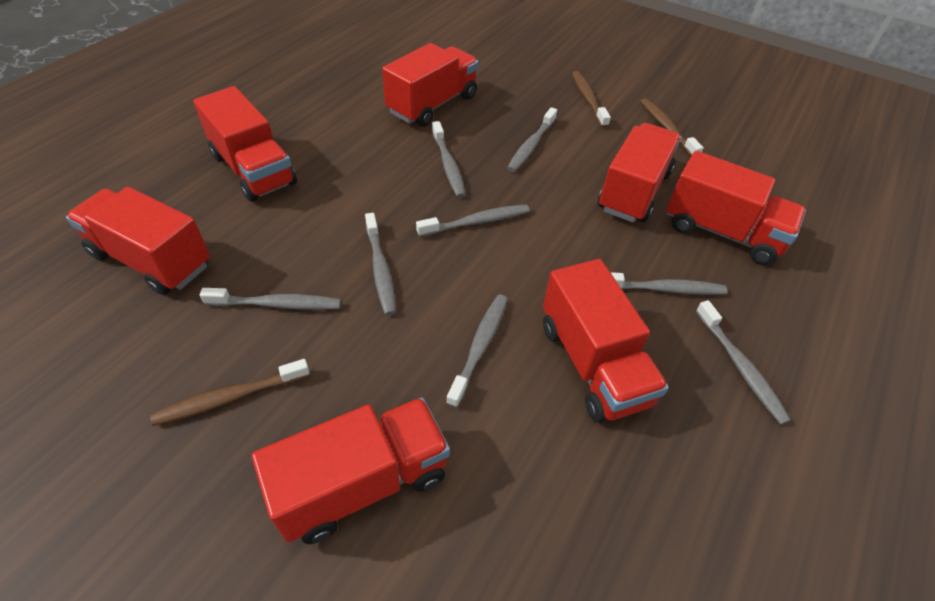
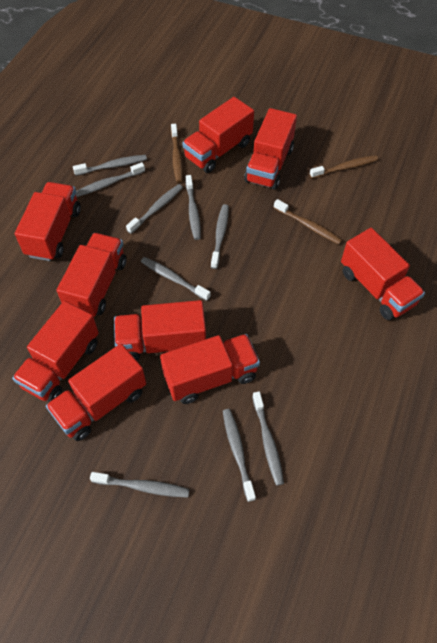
grey toothbrush: [200,288,341,310] [365,213,396,315] [416,204,530,237] [432,121,466,198] [446,295,508,408] [507,107,557,172] [610,272,727,295] [696,300,791,425] = 8 -> [73,155,147,176] [76,162,145,197] [90,472,190,498] [126,184,183,234] [141,257,211,301] [186,175,201,240] [211,204,229,269] [223,409,256,502] [252,392,284,486] = 9
red truck: [66,187,210,295] [193,86,297,202] [252,398,450,544] [382,43,479,127] [543,259,669,423] [598,123,681,222] [666,151,806,265] = 7 -> [12,301,99,402] [15,182,81,261] [46,344,146,441] [57,233,126,317] [114,300,206,361] [160,334,260,404] [182,97,254,173] [244,108,297,190] [341,228,425,320] = 9

